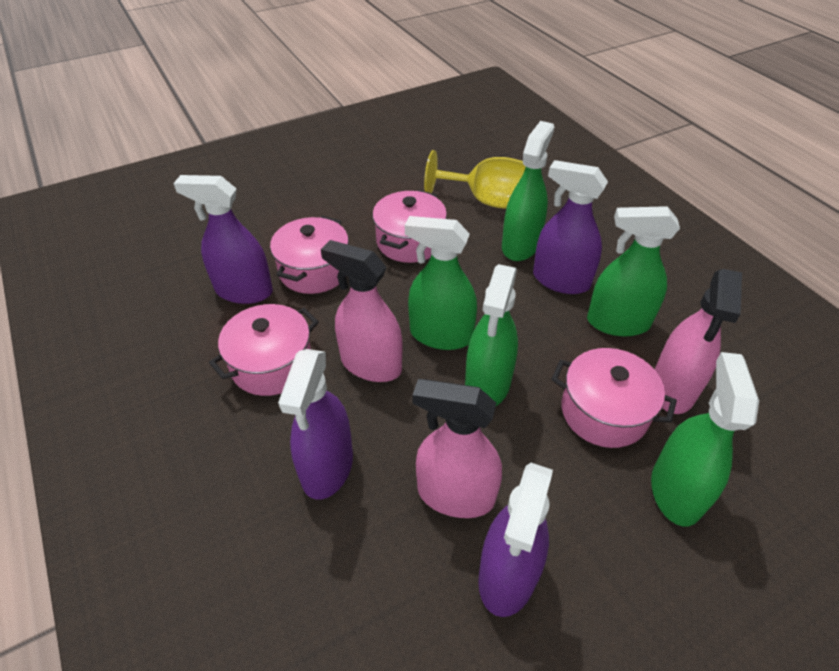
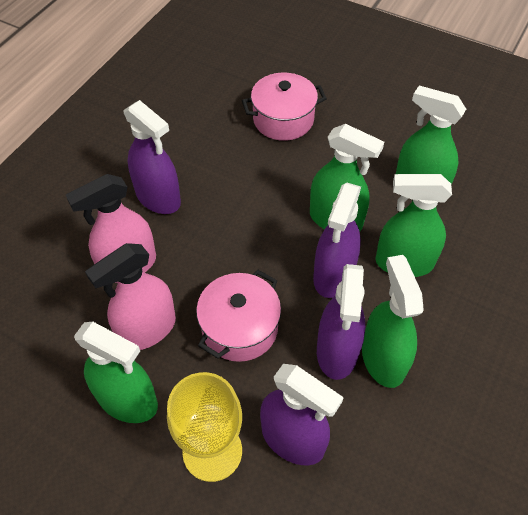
pink pot: [209,304,319,396] [270,216,349,294] [372,190,447,263] [551,348,677,448] = 4 -> [196,270,281,362] [242,73,327,141] = 2
pink spray bottle: [321,240,402,382] [413,379,502,518] [655,269,742,414] = 3 -> [66,174,156,283] [85,243,176,350] = 2

